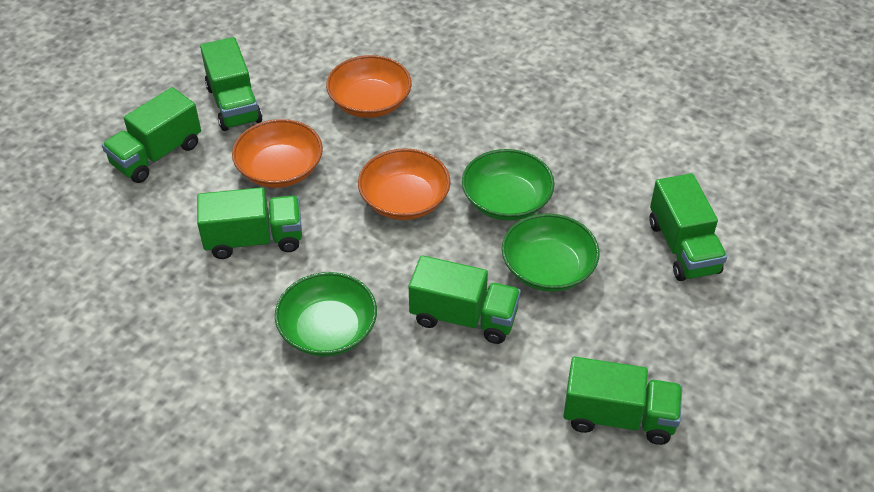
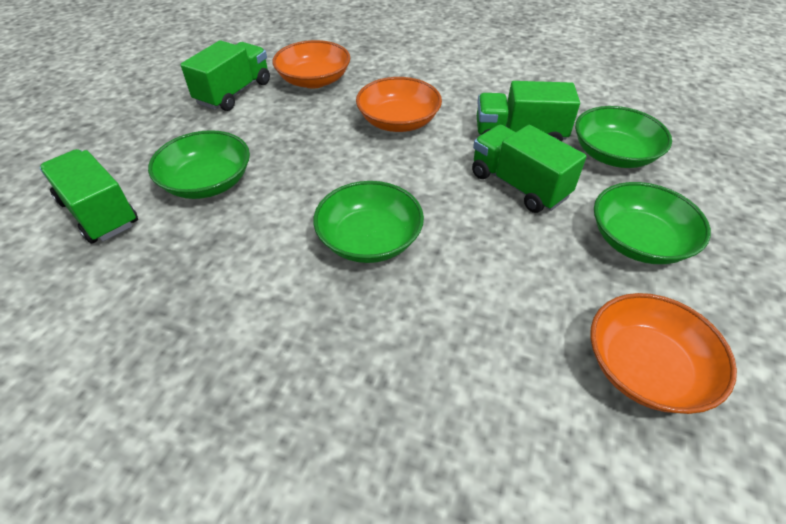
green bowl: [275,272,377,357] [462,149,555,221] [502,213,600,292] = 3 -> [148,130,250,199] [313,181,424,263] [575,106,672,168] [594,182,711,264] = 4
green truck: [102,87,201,183] [197,187,302,259] [200,37,262,131] [409,255,521,344] [563,357,682,445] [649,173,727,281] = 6 -> [39,149,138,244] [180,40,270,111] [472,125,587,213] [477,81,580,141] = 4

